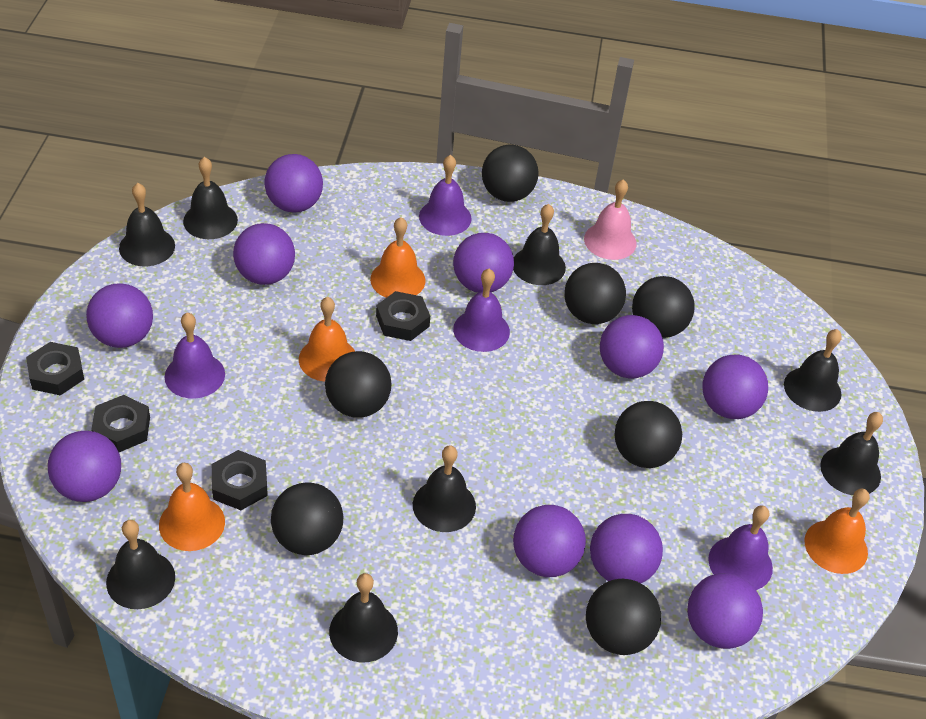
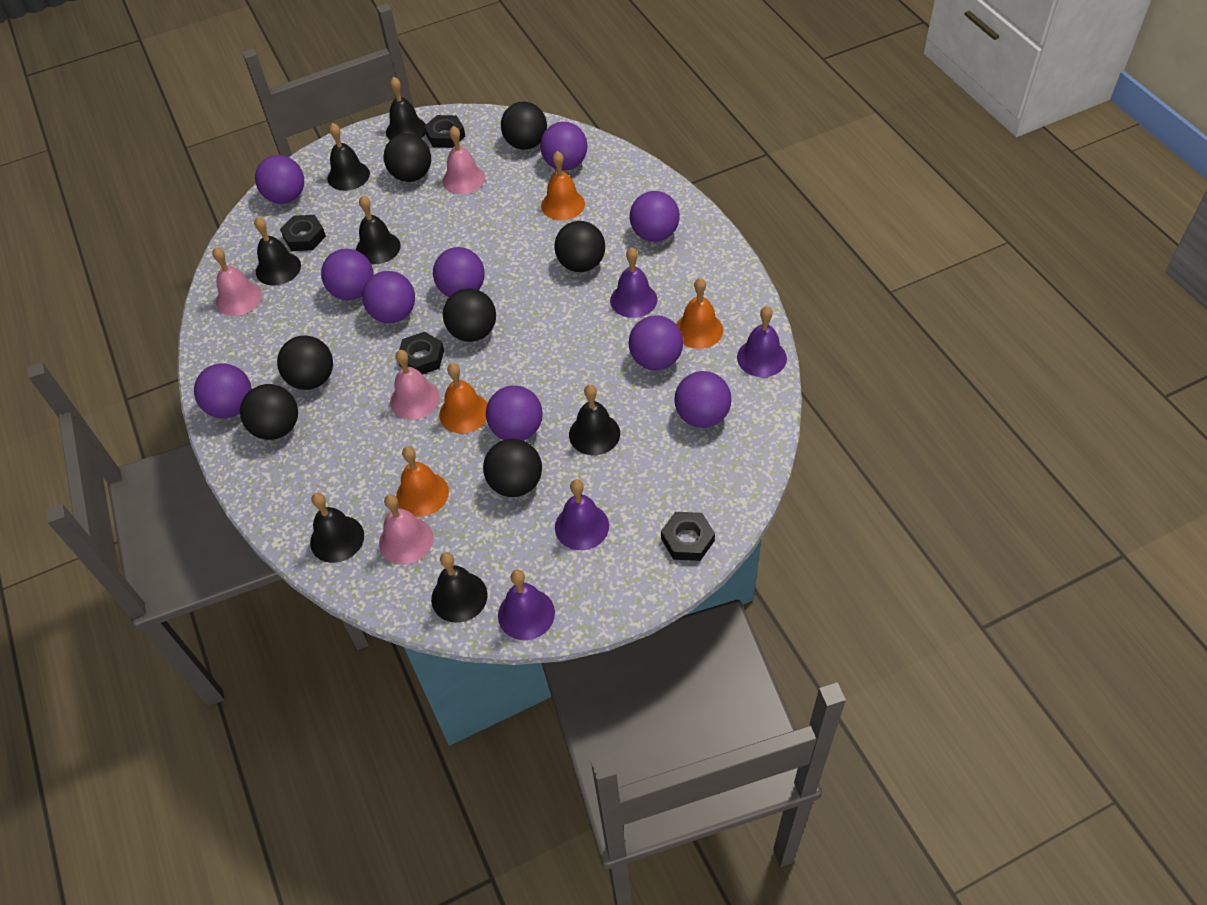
black bell: [106,520,175,609] [119,183,175,266] [183,157,238,239] [329,573,398,662] [413,445,476,532] [513,204,566,285] [784,329,842,412] [820,412,883,495] = 8 -> [254,217,301,286] [310,493,364,563] [327,123,370,191] [356,195,401,264] [386,77,426,140] [431,552,488,623] [569,384,620,455] = 7
pink bell: [584,179,636,260] = 1 -> [212,247,262,316] [379,494,433,565] [390,350,440,420] [442,126,485,194] = 4

